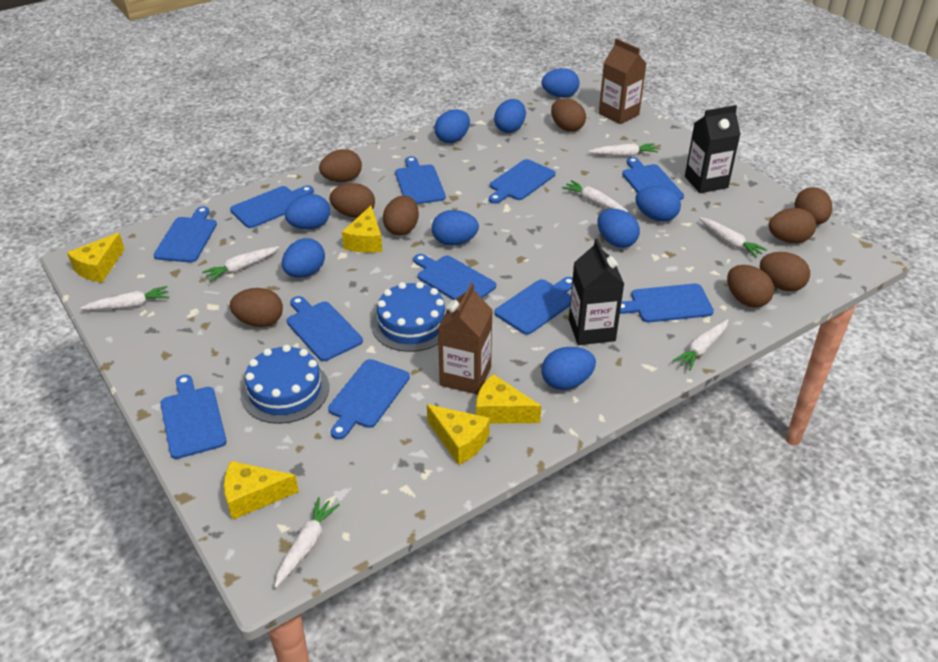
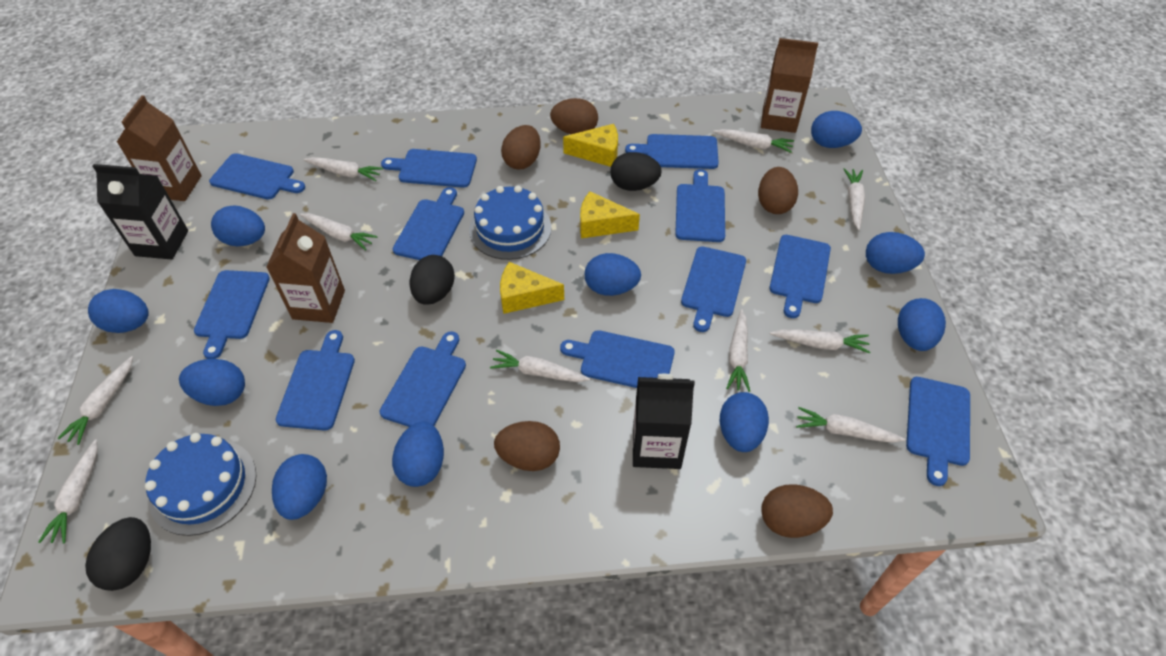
black egg: none = 0 -> [85,517,151,591] [410,255,455,305] [610,152,662,191] = 3
blue cutting board: [154,206,217,263] [160,375,227,459] [230,185,314,228] [287,296,363,361] [328,359,410,440] [395,156,446,204] [413,254,496,300] [489,159,555,204] [495,277,573,335] [620,284,714,323] [622,157,684,200] = 11 -> [194,270,270,359] [209,153,305,200] [276,330,355,431] [380,331,466,427] [381,149,477,188] [393,187,464,260] [560,330,675,388] [625,134,719,169] [675,169,725,242] [681,247,746,332] [769,235,831,318] [906,377,970,486] = 12
blue egg: [282,238,325,278] [285,194,330,229] [432,210,479,246] [435,109,470,143] [494,99,526,133] [541,347,596,390] [542,68,580,98] [597,209,640,248] [635,186,681,222] = 9 -> [88,289,149,333] [179,359,245,406] [211,206,265,246] [272,454,327,520] [392,421,444,487] [585,253,641,296] [720,392,769,452] [811,111,862,148] [866,232,925,274] [898,298,946,351] = 10
brown carton: [438,283,493,395] [599,38,646,124] = 2 -> [117,95,202,201] [266,213,345,323] [761,38,818,133] = 3
brown egg: [230,288,283,327] [319,149,362,182] [330,183,375,218] [383,195,419,236] [551,98,586,132] [727,265,774,308] [760,252,810,292] [769,208,816,243] [795,187,832,225] = 9 -> [494,421,560,471] [501,125,541,169] [550,98,598,134] [758,167,798,214] [761,484,833,538] = 5
white carrot: [81,286,169,310] [202,246,279,282] [274,497,340,588] [562,180,628,212] [588,143,658,157] [672,319,728,371] [699,217,767,258] = 7 -> [38,439,98,543] [58,356,133,445] [300,213,377,250] [303,157,383,181] [490,350,590,382] [713,129,794,153] [726,309,750,392] [770,329,870,354] [796,407,905,443] [844,168,865,230] = 10
yellow cheese: [67,233,125,282] [224,461,299,520] [342,206,383,253] [427,404,490,465] [476,374,541,424] = 5 -> [500,262,564,314] [563,124,618,167] [580,191,640,239] = 3

